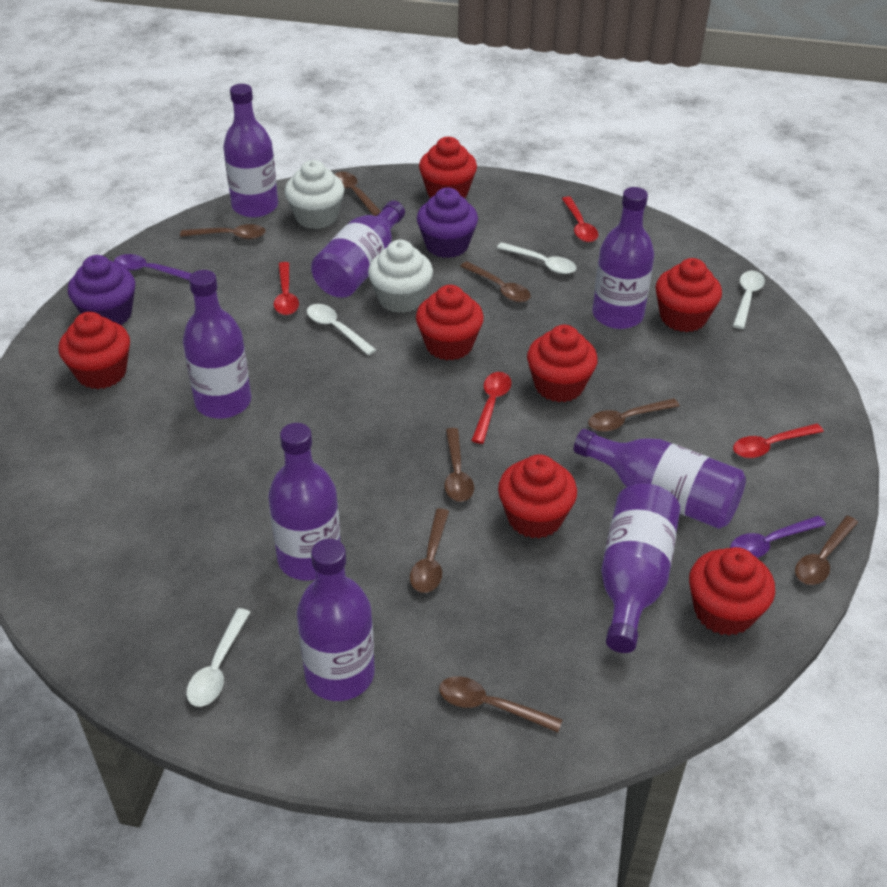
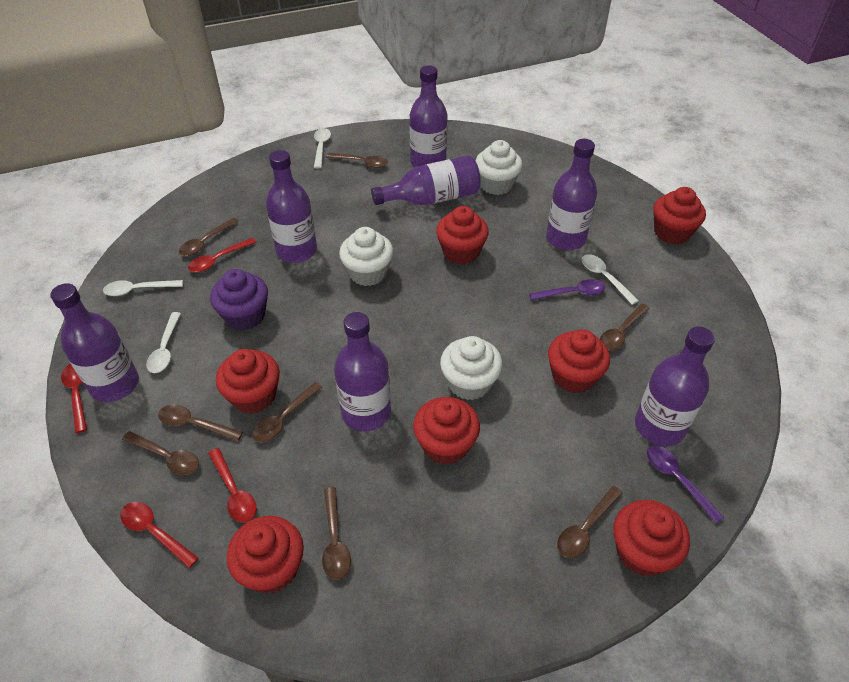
purple bottle: [183,270,251,419] [223,84,278,218] [268,423,341,581] [297,539,375,701] [311,200,405,298] [574,429,746,529] [592,187,654,329] [601,484,680,653] = 8 -> [50,283,139,402] [266,150,317,263] [334,312,391,431] [371,155,481,205] [409,66,448,167] [546,139,597,251] [635,326,715,446] = 7
purple cupcake: [68,255,135,325] [417,188,478,258] = 2 -> [210,269,268,330] = 1
white cupcake: [285,160,345,229] [368,240,433,313] = 2 -> [339,227,393,286] [440,336,502,400] [475,140,522,195] = 3

